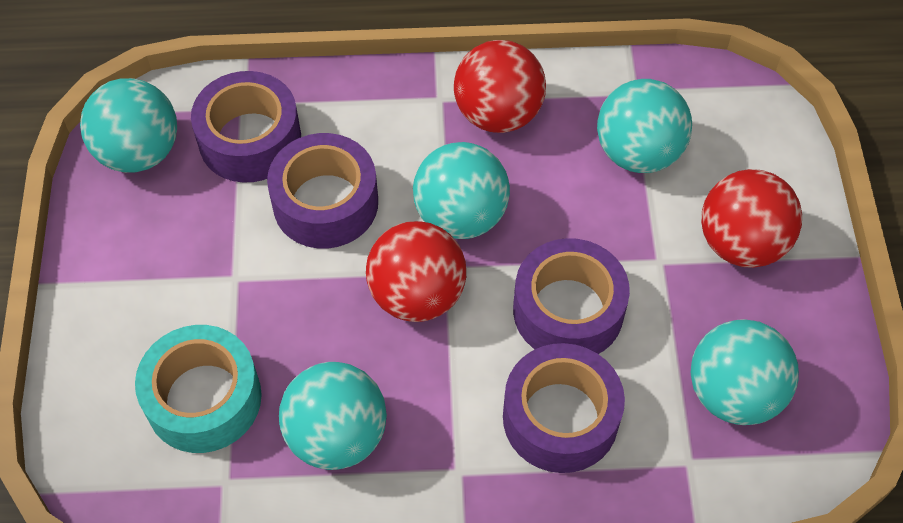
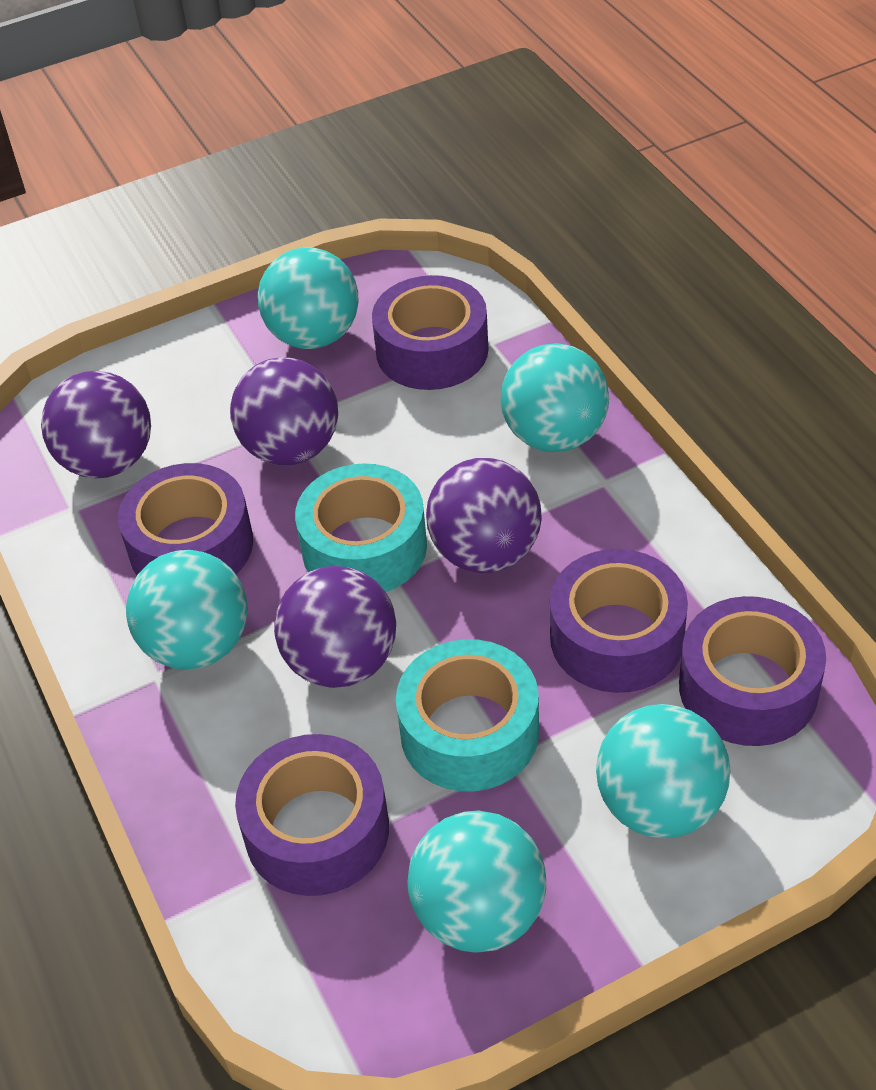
purple ball: none = 0 -> [41,371,151,479] [230,357,338,465] [274,566,396,688] [426,458,542,573] = 4
purple tape: [191,71,301,183] [267,133,378,249] [503,343,625,473] [513,238,630,354] = 4 -> [118,463,253,575] [235,734,389,896] [372,275,489,390] [550,549,688,693] [679,596,826,746] = 5
red ball: [366,221,466,322] [454,40,546,133] [701,169,802,268] = 3 -> none = 0
turquoise tape: [135,325,262,453] = 1 -> [295,463,427,592] [396,639,539,792] = 2

